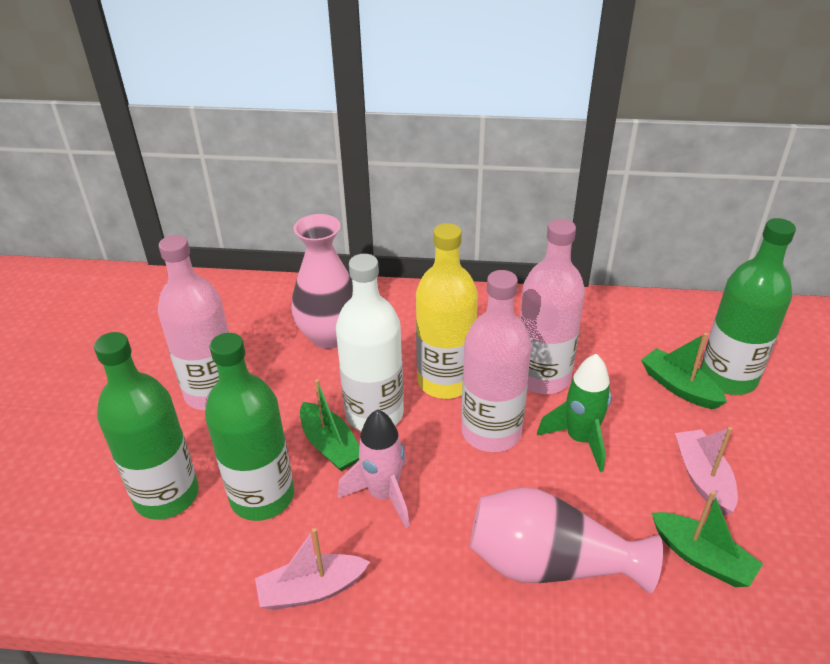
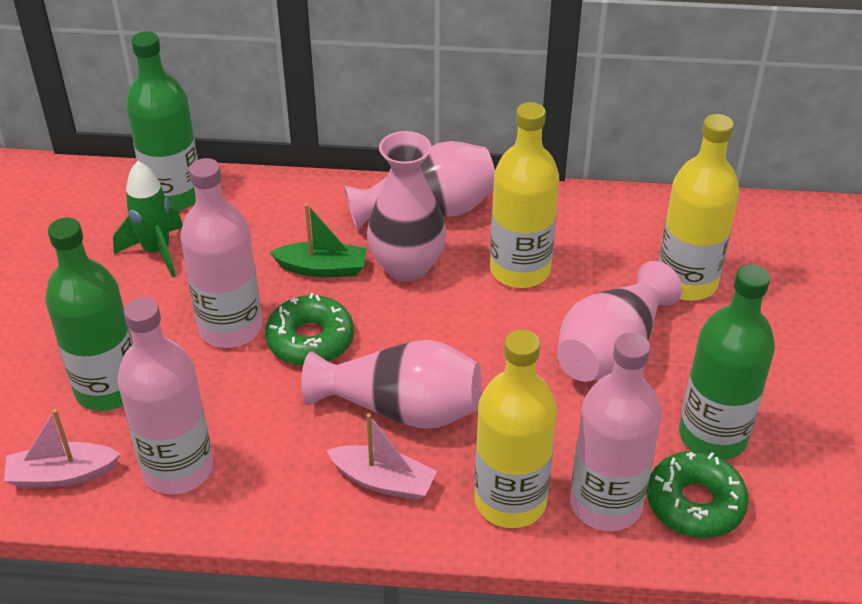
green boat: [300,379,359,471] [641,333,727,409] [652,491,763,587] = 3 -> [270,203,367,277] = 1
green donut: none = 0 -> [265,293,354,366] [647,451,749,538] = 2
pink rocket: [338,409,410,528] = 1 -> none = 0
pink vase: [291,214,353,349] [470,487,663,594] = 2 -> [301,340,481,429] [344,141,495,230] [367,131,447,282] [557,261,682,382] = 4
white bottle: [336,254,404,431] = 1 -> none = 0
yellow bottle: [416,223,478,399] = 1 -> [475,330,557,528] [490,102,559,288] [659,114,739,301] = 3

